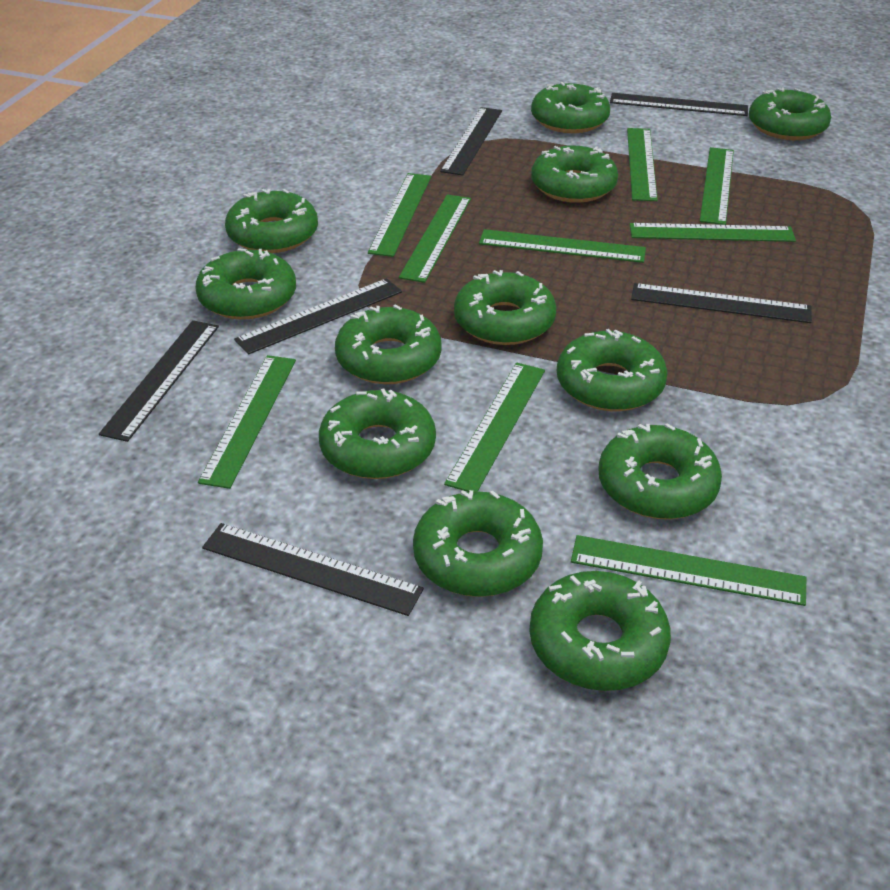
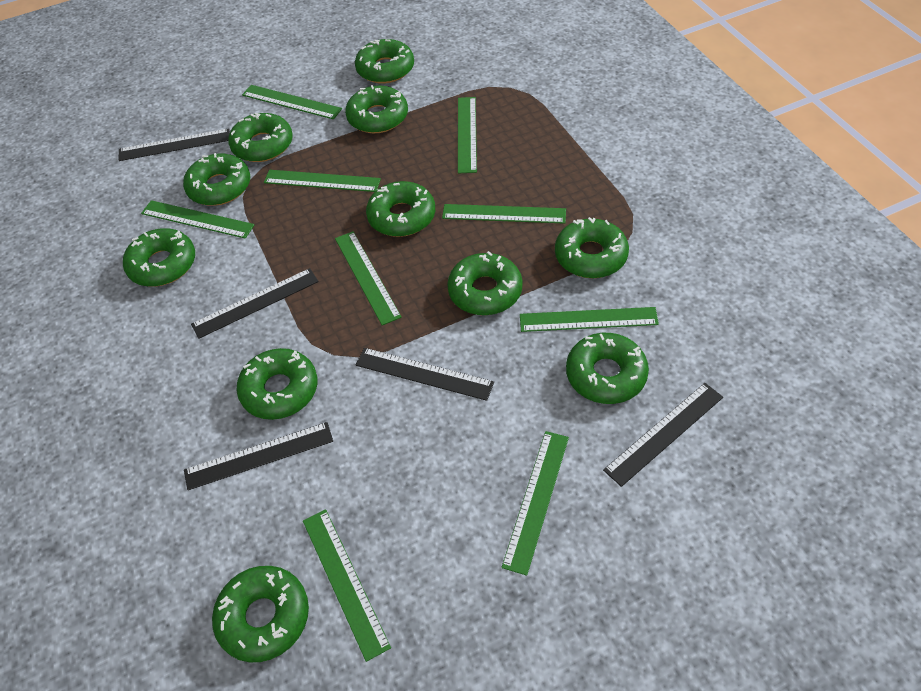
black ruler: [99,320,219,442] [202,523,424,616] [234,278,402,355] [440,107,502,176] [610,93,748,116] [631,283,812,323] = 6 -> [118,128,230,161] [184,422,333,490] [191,268,319,339] [356,348,494,401] [603,383,723,487] = 5
green donut: [195,248,296,320] [225,189,318,253] [319,388,436,479] [335,305,442,384] [413,490,543,597] [454,270,556,345] [530,571,671,691] [531,82,610,133] [531,146,618,203] [557,329,667,411] [598,423,722,519] [749,88,831,140] = 12 -> [123,229,195,287] [183,153,250,206] [212,566,309,662] [228,113,293,162] [236,348,317,420] [345,85,408,133] [355,39,414,84] [366,181,435,237] [447,251,523,315] [555,217,629,278] [566,333,649,404] = 11

